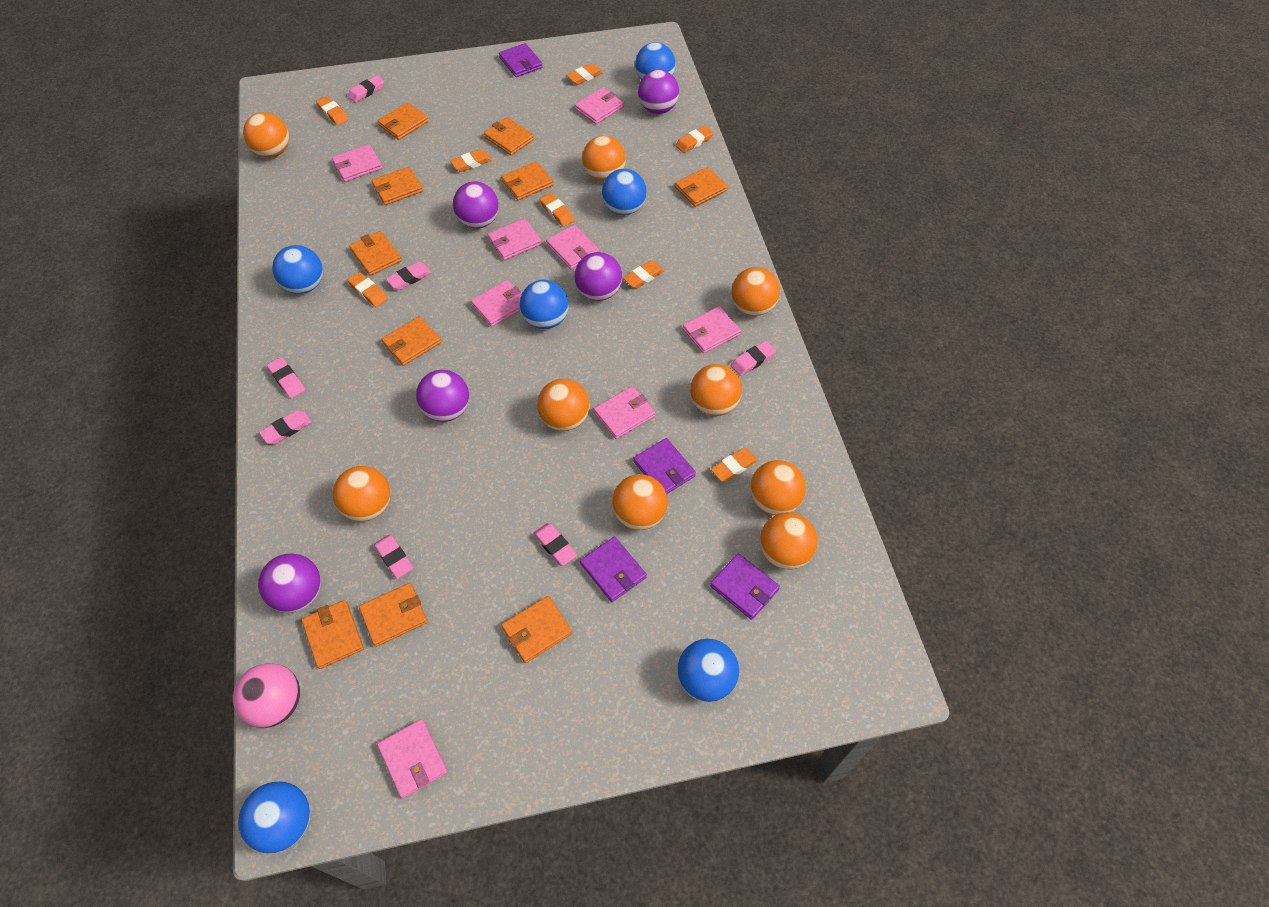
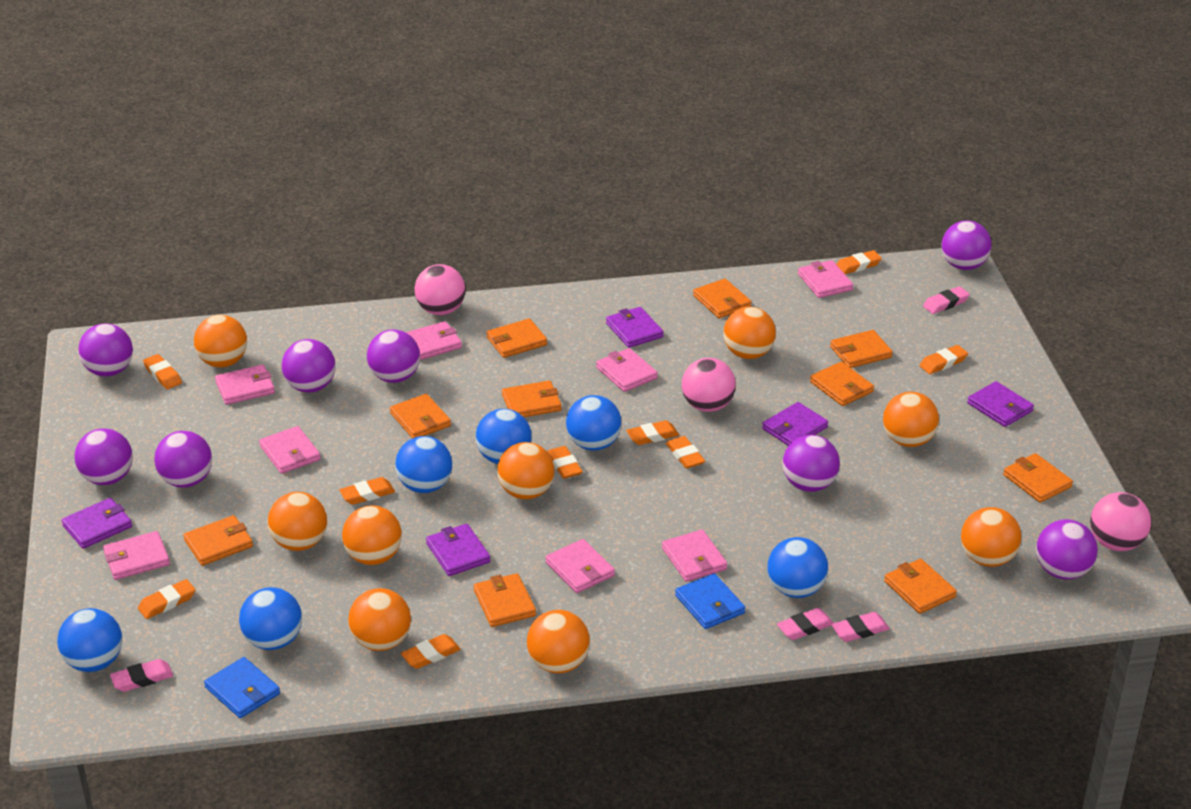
blue wallet: none = 0 -> [204,657,280,718] [675,573,745,629] = 2
orange eraser: [316,96,349,125] [348,272,388,307] [450,149,492,172] [539,193,575,227] [566,63,603,85] [623,260,664,289] [675,126,714,153] [711,448,758,482] = 8 -> [138,579,195,619] [143,354,182,389] [339,477,395,505] [401,634,461,669] [547,446,583,479] [626,420,679,445] [666,436,705,469] [836,250,882,274] [919,345,968,374] = 9
pink ball: [233,663,300,728] = 1 -> [414,264,466,315] [682,358,736,412] [1090,492,1151,551] = 3
pink eraser: [259,410,312,444] [267,357,305,398] [348,75,384,103] [374,534,413,578] [386,262,432,290] [533,523,577,566] [731,341,776,376] = 7 -> [110,659,173,692] [777,608,833,640] [831,612,890,642] [923,286,970,314] = 4
purple ball: [258,553,321,613] [416,370,469,422] [453,181,499,228] [575,252,622,301] [638,70,679,114] = 5 -> [74,428,133,485] [78,324,133,376] [154,431,212,487] [282,339,336,393] [367,329,420,383] [783,435,840,492] [942,220,992,270] [1036,519,1098,580] = 8
purple wallet: [499,43,543,77] [580,537,647,602] [634,438,696,494] [710,553,780,620] = 4 -> [61,498,132,549] [426,524,491,576] [606,307,664,348] [762,402,828,446] [967,381,1034,427] = 5

